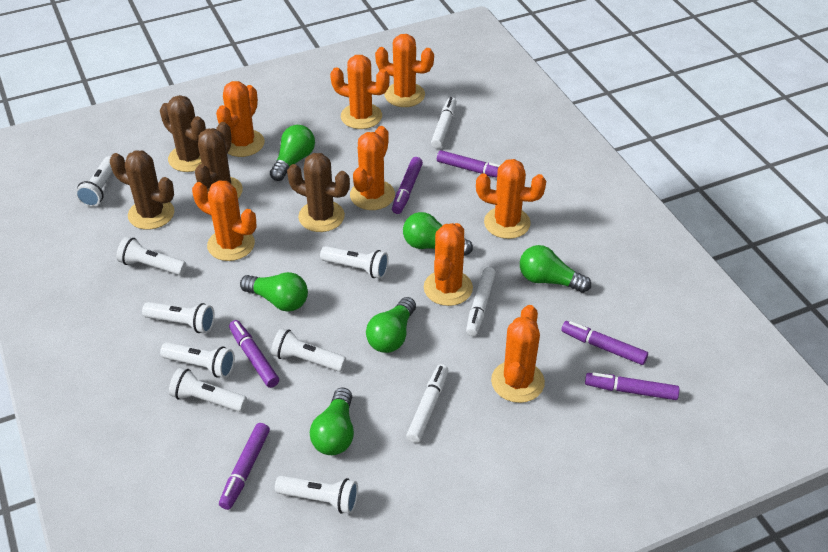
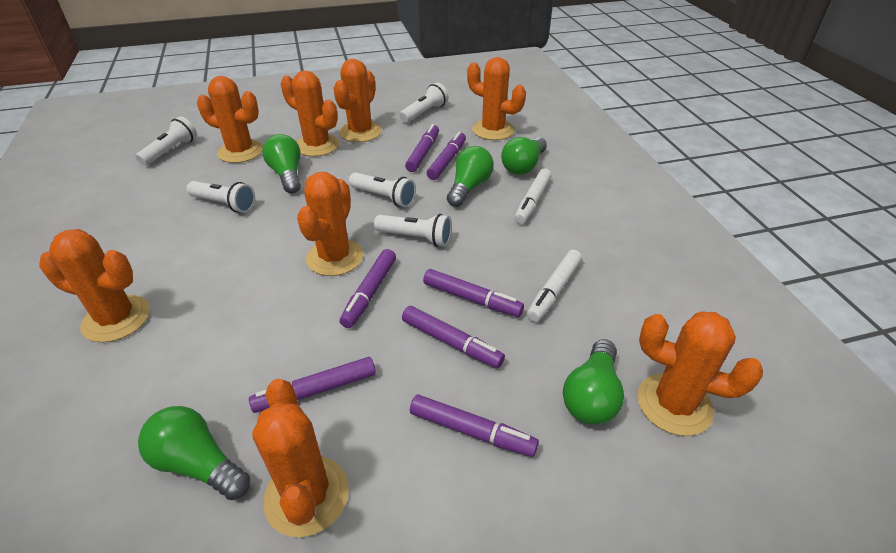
brown cactus: [110,150,174,230] [160,95,206,172] [195,122,243,198] [287,153,350,232] = 4 -> none = 0
green light bulb: [240,272,308,311] [270,125,315,181] [310,388,354,455] [366,297,416,353] [403,212,473,256] [520,245,591,293] = 6 -> [138,406,250,500] [262,134,301,193] [447,146,494,207] [501,137,547,175] [563,339,624,425] = 5
purple marker: [219,423,270,510] [229,320,279,388] [392,157,423,214] [437,150,500,178] [561,321,648,365] [585,373,679,400] = 6 -> [249,357,376,413] [340,249,396,328] [402,306,505,368] [405,124,439,172] [410,395,539,457] [423,269,524,317] [427,132,466,180] = 7
white flashlight: [75,156,113,207] [117,237,187,275] [142,302,215,333] [160,342,235,378] [169,368,247,412] [271,328,346,372] [275,475,358,514] [320,246,389,279] = 8 -> [136,116,197,166] [186,181,255,213] [349,172,416,207] [374,214,452,247] [399,83,449,123] = 5
white marker: [406,364,448,443] [431,97,457,149] [466,267,496,336] = 3 -> [515,169,552,224] [527,250,582,322] = 2

